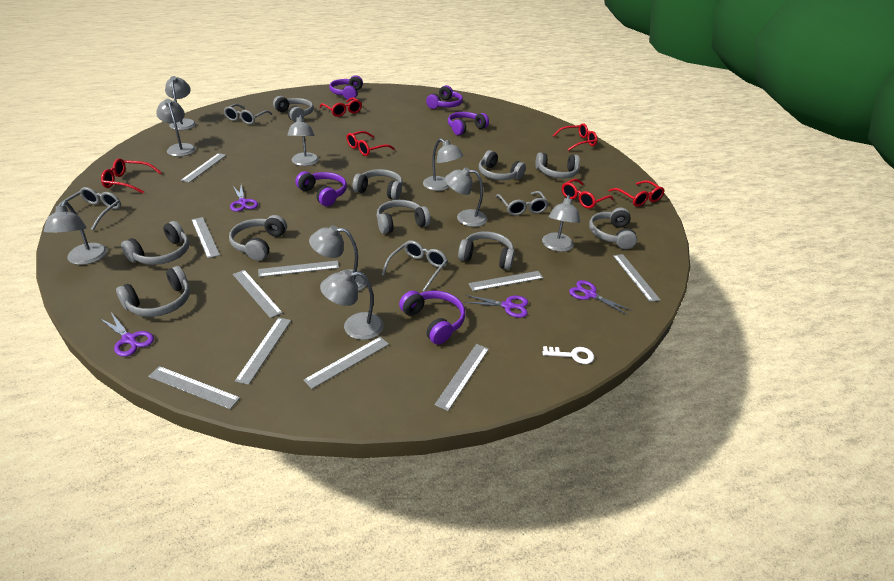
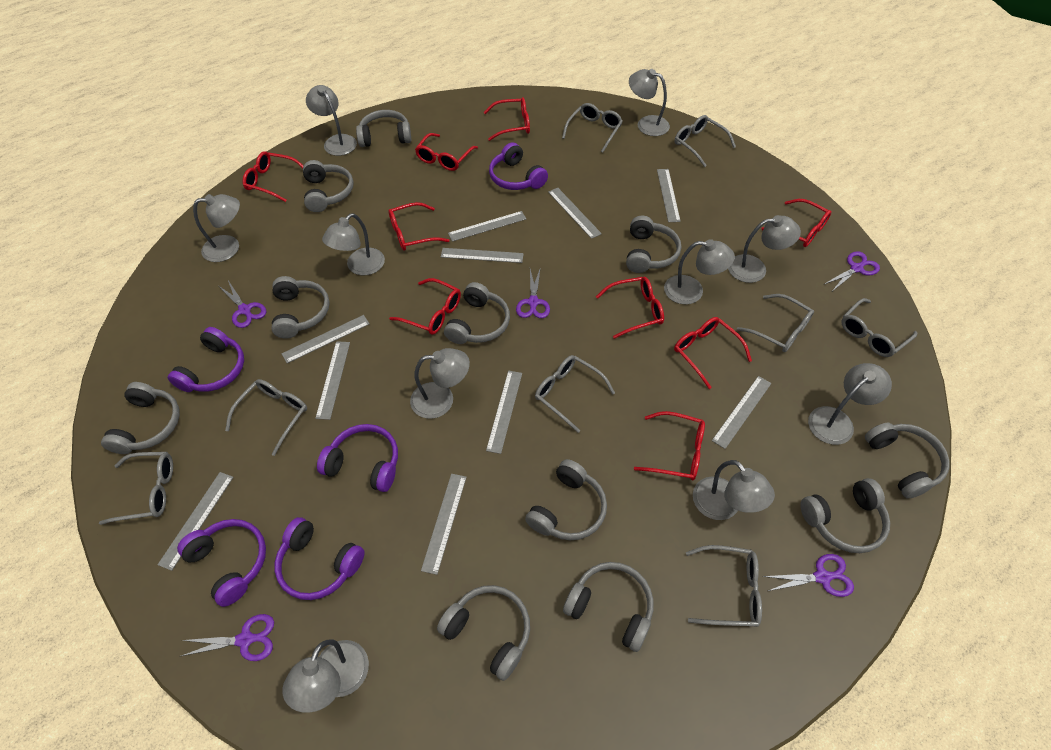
grey glasses: [55,187,121,231] [223,104,272,125] [382,240,448,292] [495,191,549,216] = 4 -> [99,452,173,525] [225,379,307,456] [535,355,615,433] [562,103,623,153] [675,115,736,167] [686,545,762,627] [737,294,814,352] [841,298,917,357] = 8
grey headphones: [116,266,190,317] [121,221,189,265] [229,215,287,261] [273,96,314,122] [353,169,403,200] [377,200,431,234] [458,231,515,270] [479,150,526,180] [535,152,580,178] [589,208,637,249] = 10 -> [101,382,180,454] [271,276,330,339] [303,160,354,212] [356,110,411,147] [437,585,530,681] [444,282,510,344] [525,459,607,540] [563,562,653,652] [626,216,681,273] [800,478,890,553] [865,423,950,499] = 11
grey lamp: [44,201,108,265] [156,99,196,157] [165,76,196,130] [287,115,319,166] [309,225,368,291] [320,270,384,340] [423,138,463,191] [445,167,487,227] [542,195,580,252] = 9 -> [193,194,240,262] [282,639,369,713] [306,85,357,156] [322,213,385,275] [410,348,470,419] [629,69,670,136] [664,239,735,304] [693,460,775,520] [728,215,801,283] [808,363,892,445] = 10
purple scissors: [100,313,154,357] [230,185,258,212] [464,295,528,318] [569,280,632,315] = 4 -> [181,614,274,661] [219,281,266,328] [516,267,550,318] [763,554,854,597] [823,251,880,291] = 5
red glasses: [101,158,162,194] [320,97,362,117] [347,131,395,156] [553,123,597,151] [562,179,614,209] [609,180,665,207] = 6 -> [243,151,303,202] [388,202,449,251] [389,278,461,335] [415,133,478,171] [484,97,530,141] [596,277,664,339] [634,411,705,481] [674,317,752,389] [761,199,831,247] = 9
white key: [543,346,594,364] = 1 -> none = 0

